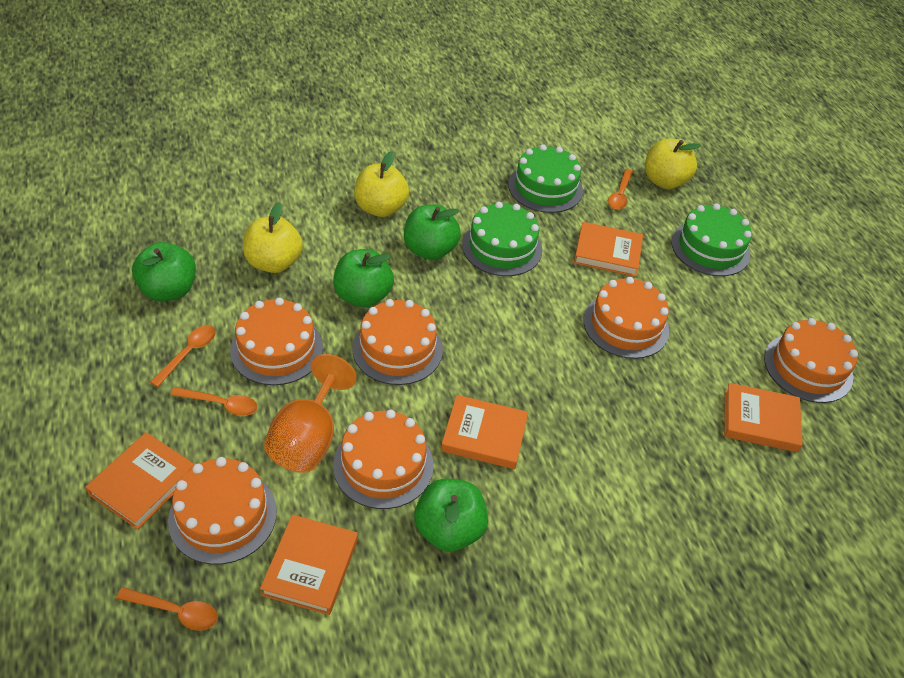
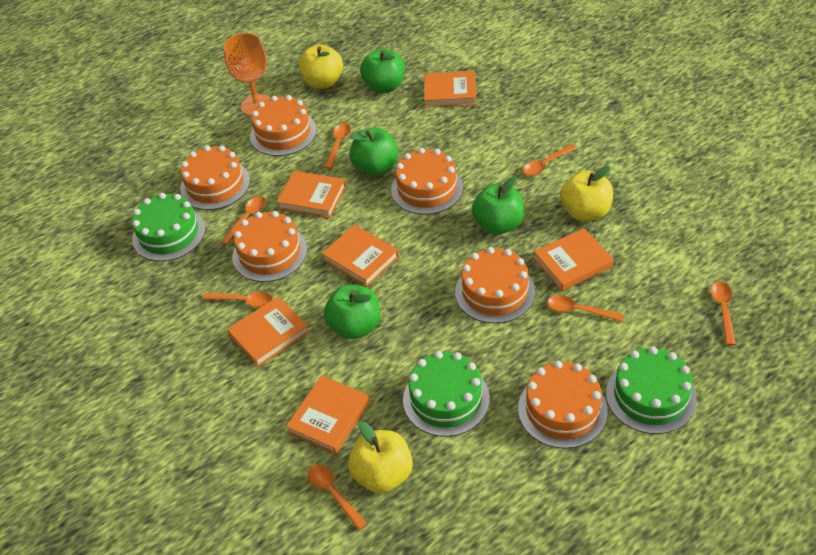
orange book: [85,432,195,530] [260,514,358,615] [441,395,528,469] [574,222,643,277] [724,383,803,452] = 5 -> [227,296,310,367] [277,171,346,218] [286,375,370,454] [322,225,399,287] [424,71,477,108] [534,228,614,291] = 6
orange spoon: [116,587,218,631] [150,325,216,387] [170,387,258,416] [608,169,633,210] = 4 -> [202,292,273,307] [221,196,266,245] [307,464,367,530] [325,123,351,169] [523,144,577,176] [547,295,624,322] [710,281,736,345] = 7

